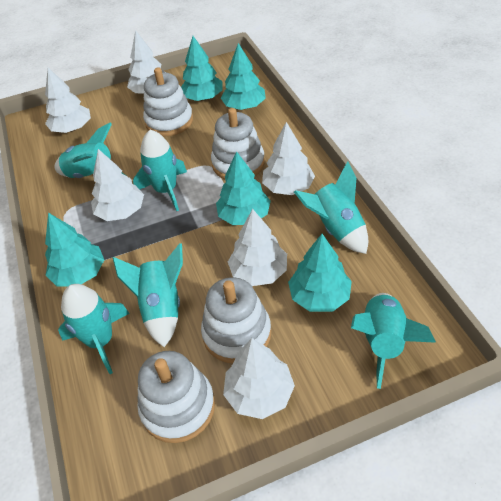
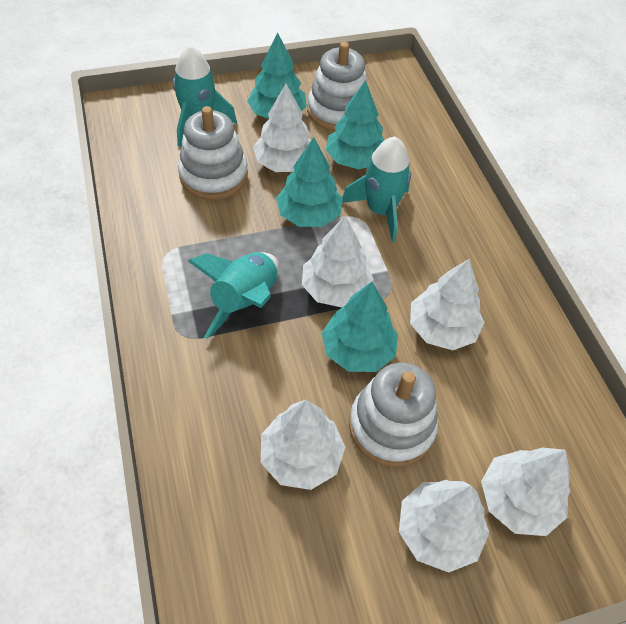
turquoise rocket: [55,123,128,178] [58,284,130,374] [113,243,183,347] [133,130,187,211] [294,161,368,254] [351,293,436,389] = 6 -> [173,45,237,147] [188,252,279,339] [342,137,411,242] = 3
turquoise tree: [45,213,104,287] [181,36,223,101] [216,151,271,225] [221,43,266,110] [288,234,352,312] = 5 -> [247,33,307,119] [276,137,343,227] [322,282,398,372] [326,80,384,169] = 4
white stacking toy: [137,351,215,443] [143,67,193,136] [201,277,271,363] [211,108,265,179] = 4 -> [178,106,248,200] [307,42,368,131] [349,363,438,467] = 3

